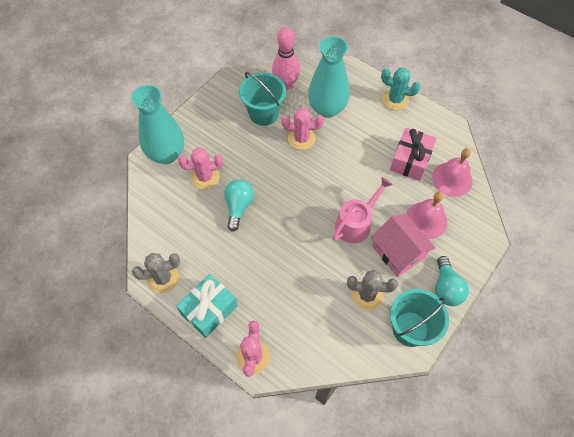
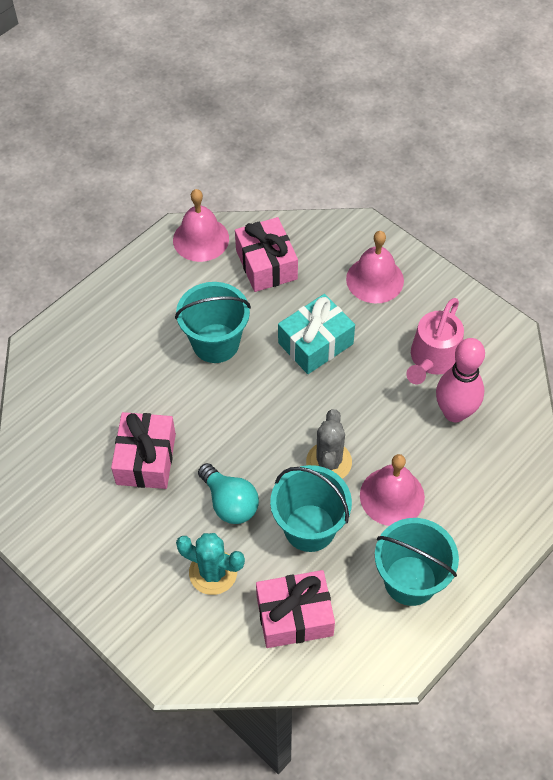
grey cactus: [132,253,180,293] [347,270,398,310] = 2 -> [306,409,352,479] = 1
pink bell: [406,192,448,239] [432,148,473,197] = 2 -> [173,189,229,262] [346,231,404,304] [360,454,425,526] = 3
pink cactus: [178,147,224,189] [236,321,270,377] [281,107,324,150] = 3 -> none = 0
pink gift: [390,128,437,181] = 1 -> [111,412,176,489] [235,217,298,292] [256,570,335,648] = 3
pink house: [371,214,436,277] = 1 -> none = 0
turquoise bucket: [239,72,286,126] [390,289,449,347] = 2 -> [175,282,251,363] [270,465,352,552] [375,518,459,606] = 3
turquoise light bulb: [224,179,254,232] [435,256,469,306] = 2 -> [198,463,259,524] = 1
turquoise vase: [131,85,184,164] [308,36,350,118] = 2 -> none = 0

